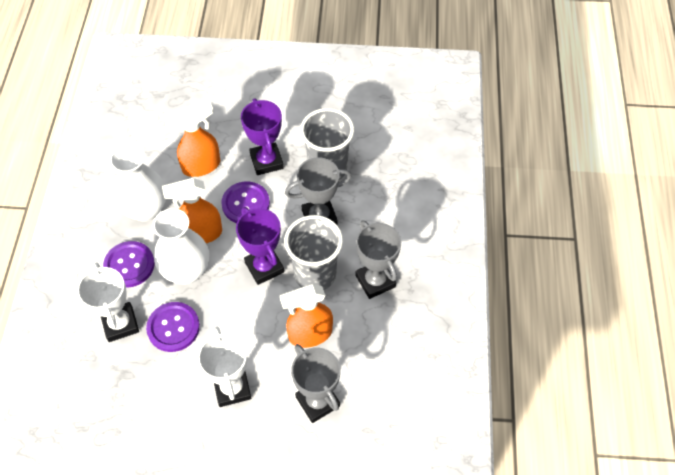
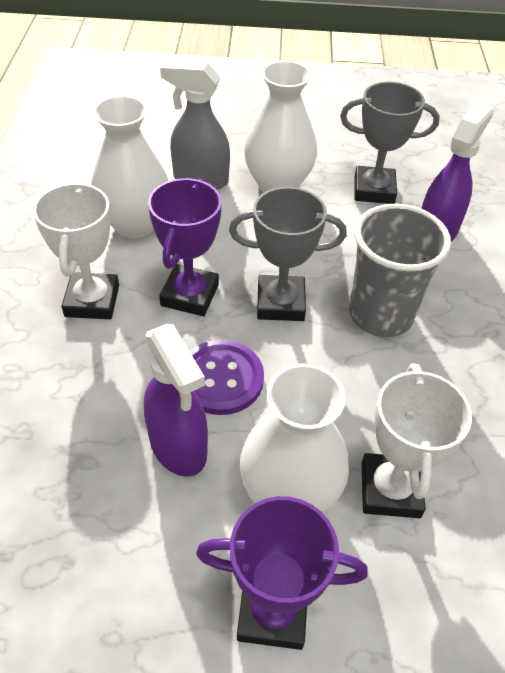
grey cup: [284,215,343,290] [300,108,354,180] = 2 -> [349,204,451,337] = 1
grey spray bottle: none = 0 -> [160,61,230,190] = 1
grey trophy: [285,157,352,225] [291,344,340,423] [355,220,401,299] = 3 -> [229,187,347,321] [340,82,440,204] = 2
orange spray bottle: [162,178,222,243] [174,101,220,177] [280,284,333,348] = 3 -> none = 0
purple button: [103,241,155,288] [146,302,200,352] [221,181,270,223] = 3 -> [190,340,264,415] = 1
purple spray bottle: none = 0 -> [144,324,208,477] [421,102,494,242] = 2
white vase: [110,144,166,222] [153,208,209,284] = 2 -> [91,95,168,238] [240,363,349,513] [244,60,317,193] = 3

